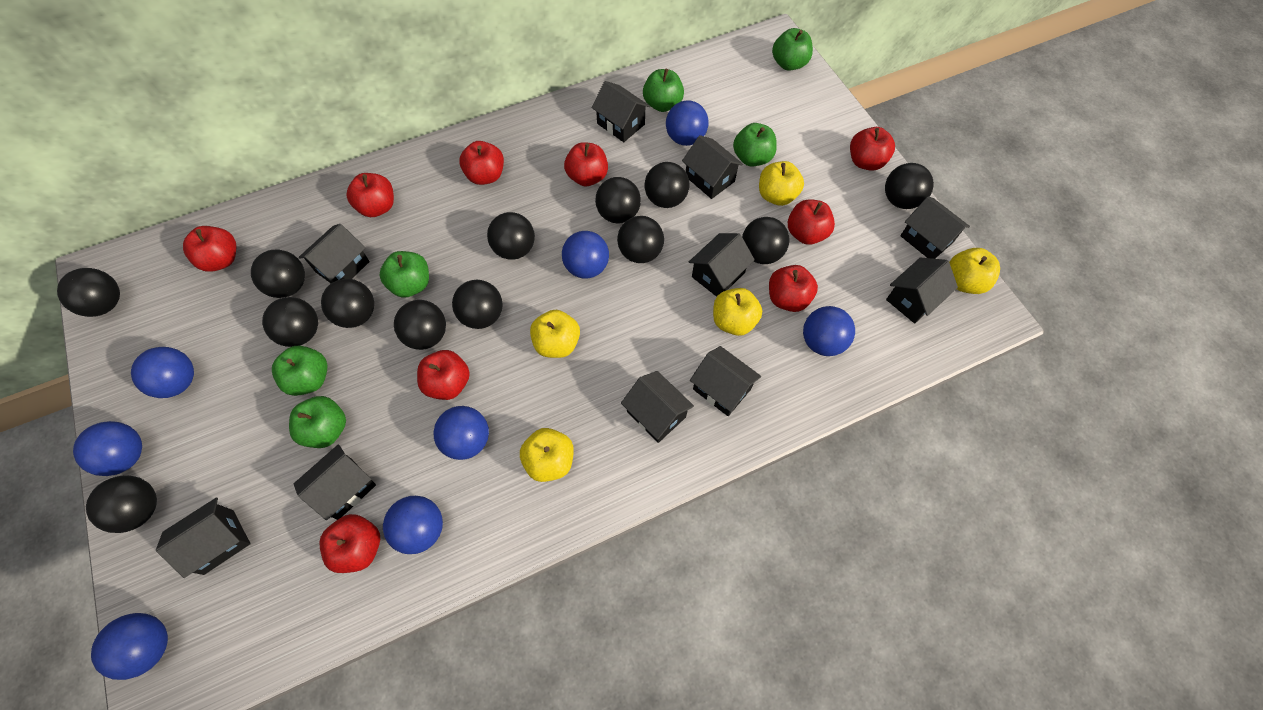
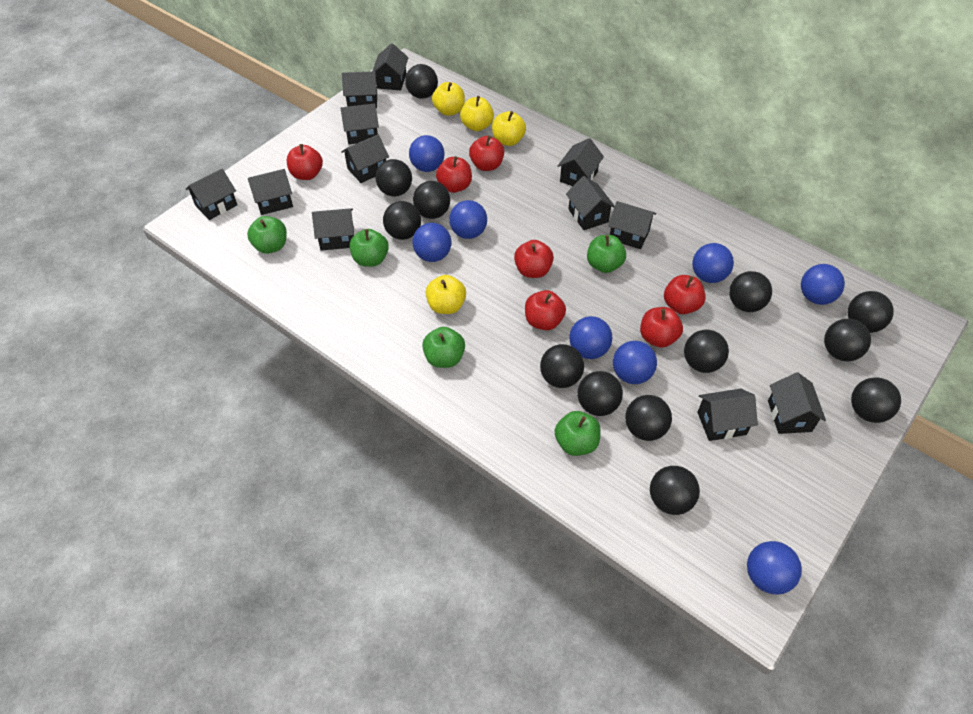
black house: [156,497,251,578] [294,444,376,520] [299,224,370,283] [591,81,650,142] [621,371,694,443] [682,135,743,199] [689,233,755,297] [690,346,761,416] [886,257,958,323] [900,196,970,259] = 10 -> [186,169,237,220] [248,169,293,215] [312,208,354,250] [341,104,379,144] [341,135,389,183] [342,71,377,108] [372,43,409,90] [557,138,604,186] [566,176,615,230] [608,201,656,249] [697,388,758,441] [768,372,826,434] = 12
green apple: [272,346,328,396] [289,396,346,448] [379,251,429,298] [643,69,684,112] [733,123,777,167] [772,28,813,71] = 6 -> [247,216,287,254] [349,229,389,267] [422,327,465,368] [555,411,601,456] [587,235,626,273] = 5
red apple: [183,226,236,272] [319,514,380,573] [346,173,394,217] [417,350,470,400] [459,141,504,185] [564,142,608,186] [769,265,818,312] [788,199,835,245] [850,127,895,171] = 9 -> [287,144,323,180] [436,156,472,193] [469,136,504,171] [514,240,554,278] [525,290,566,330] [640,307,683,348] [664,275,706,314] = 7
yellow apple: [520,428,574,482] [530,310,580,358] [713,288,762,336] [759,161,804,206] [949,248,1000,294] = 5 -> [426,275,466,314] [432,82,465,116] [460,96,494,131] [492,111,526,146] = 4

